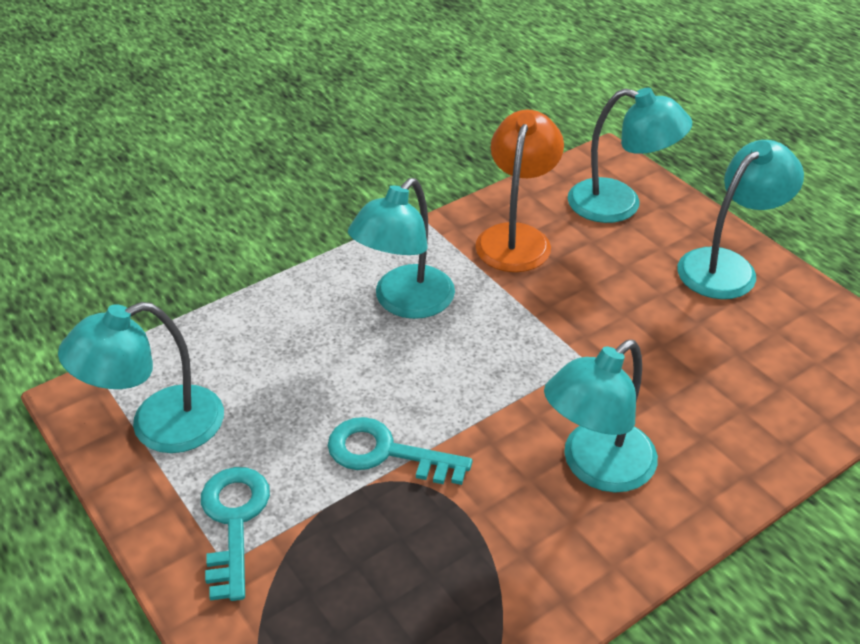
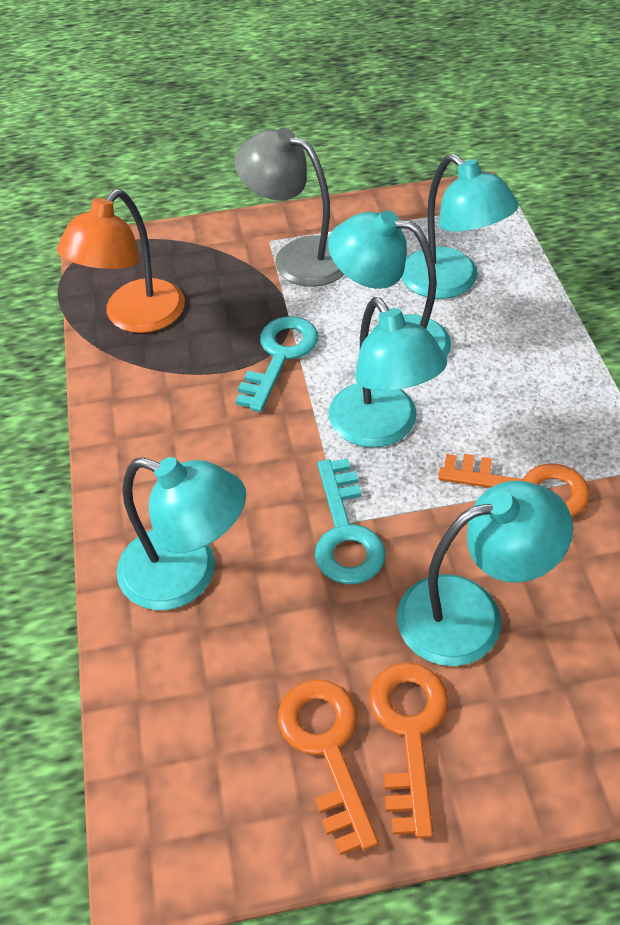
grey lamp: none = 0 -> [234,128,345,287] = 1
orange key: none = 0 -> [278,679,378,855] [369,662,449,838] [438,454,590,517] = 3

